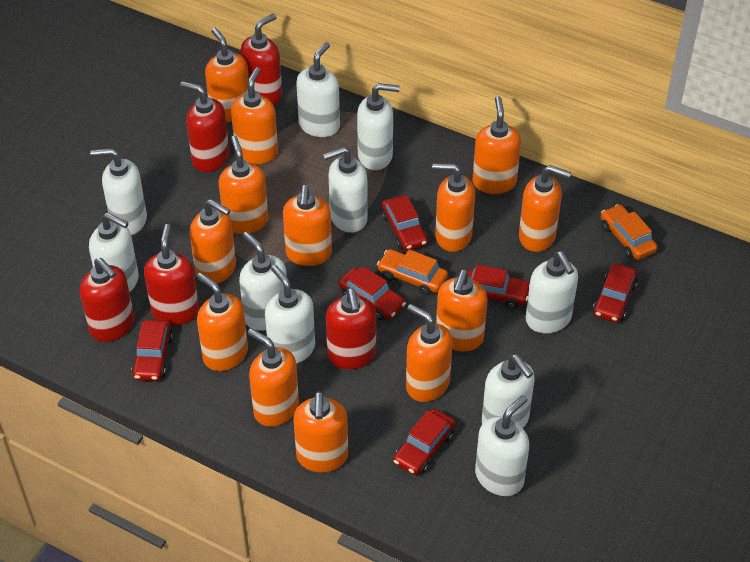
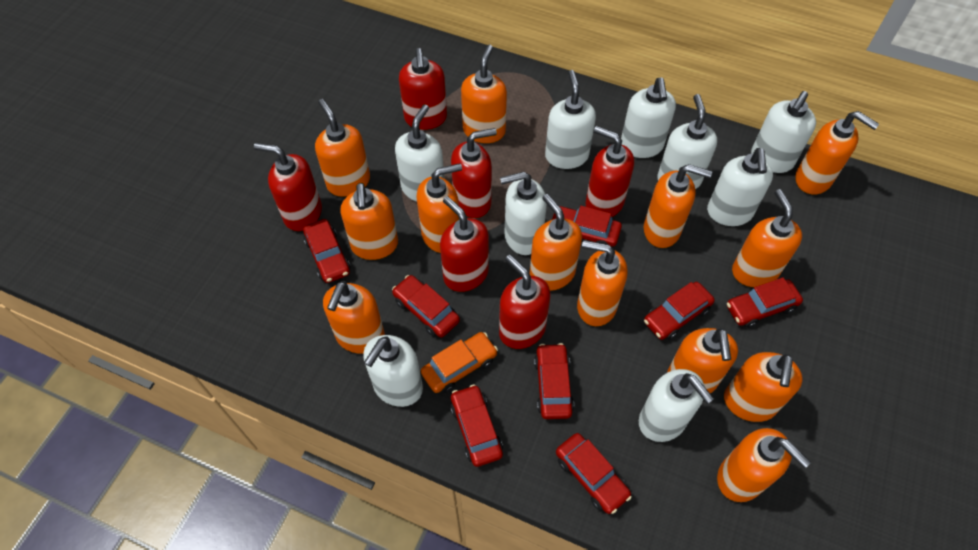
orange car: [377,249,448,295] [601,204,657,260] = 2 -> [421,332,498,393] = 1
red car: [132,319,173,381] [339,266,406,320] [382,196,428,251] [393,409,456,475] [465,265,530,309] [593,263,637,323] = 6 -> [303,219,351,283] [392,275,460,338] [450,384,503,467] [534,343,574,419] [552,206,622,247] [556,433,632,514] [644,282,715,340] [727,277,803,328] = 8
red soap dispenser: [80,258,134,342] [144,224,199,325] [180,81,229,172] [241,14,282,105] [326,288,376,369] = 5 -> [254,143,322,231] [399,48,447,130] [440,196,489,292] [451,128,497,218] [499,255,551,349] [586,126,634,217] = 6
white soap dispenser: [89,212,139,292] [90,148,147,235] [239,232,287,331] [265,265,315,364] [296,42,340,137] [323,146,368,233] [357,83,400,170] [475,395,529,496] [482,354,534,428] [526,251,578,333] = 10 -> [363,335,423,407] [395,104,445,202] [500,172,547,255] [545,70,596,169] [621,78,676,158] [639,369,714,442] [657,94,717,189] [707,148,773,226] [751,91,816,173] = 9

